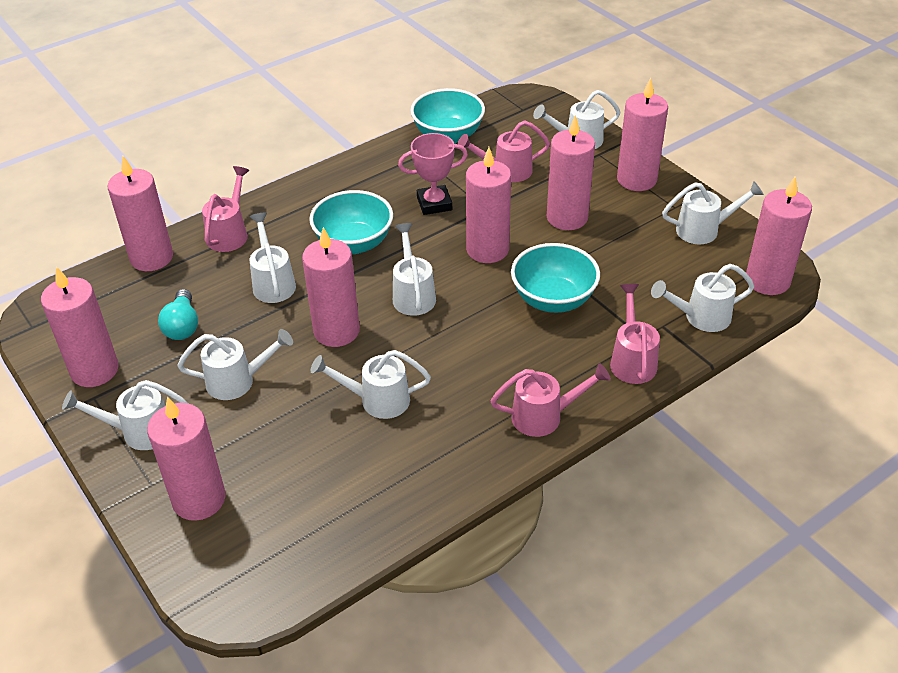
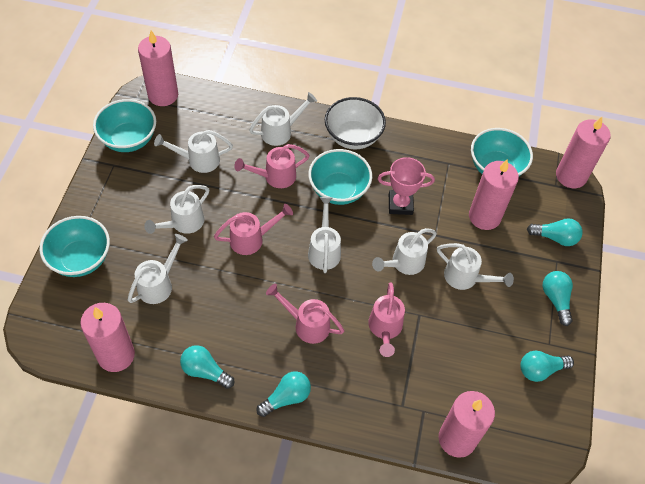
pink candle: [41,266,119,387] [108,156,173,271] [147,396,225,521] [302,227,360,347] [466,147,511,263] [547,115,595,230] [617,78,668,191] [746,176,812,295] = 8 -> [80,303,135,372] [138,30,178,106] [439,391,495,458] [469,159,519,230] [556,117,611,188] = 5
turquoise bowl: [309,190,393,254] [410,88,485,144] [511,243,600,313] = 3 -> [39,216,110,277] [93,99,156,152] [308,149,372,205] [471,128,533,176] = 4
turquoise light bulb: [158,289,198,340] = 1 -> [180,345,234,389] [256,371,311,417] [520,350,574,382] [527,218,583,246] [542,271,573,326] = 5
white bowl: none = 0 -> [325,97,386,149] = 1
white watering can: [62,380,189,450] [177,329,293,400] [250,213,296,303] [311,350,431,419] [393,223,436,316] [533,90,621,149] [651,264,755,332] [662,181,764,244] = 8 -> [128,234,188,304] [144,185,209,234] [154,130,233,173] [249,92,317,146] [308,197,341,273] [372,228,437,275] [437,243,514,290] = 7

